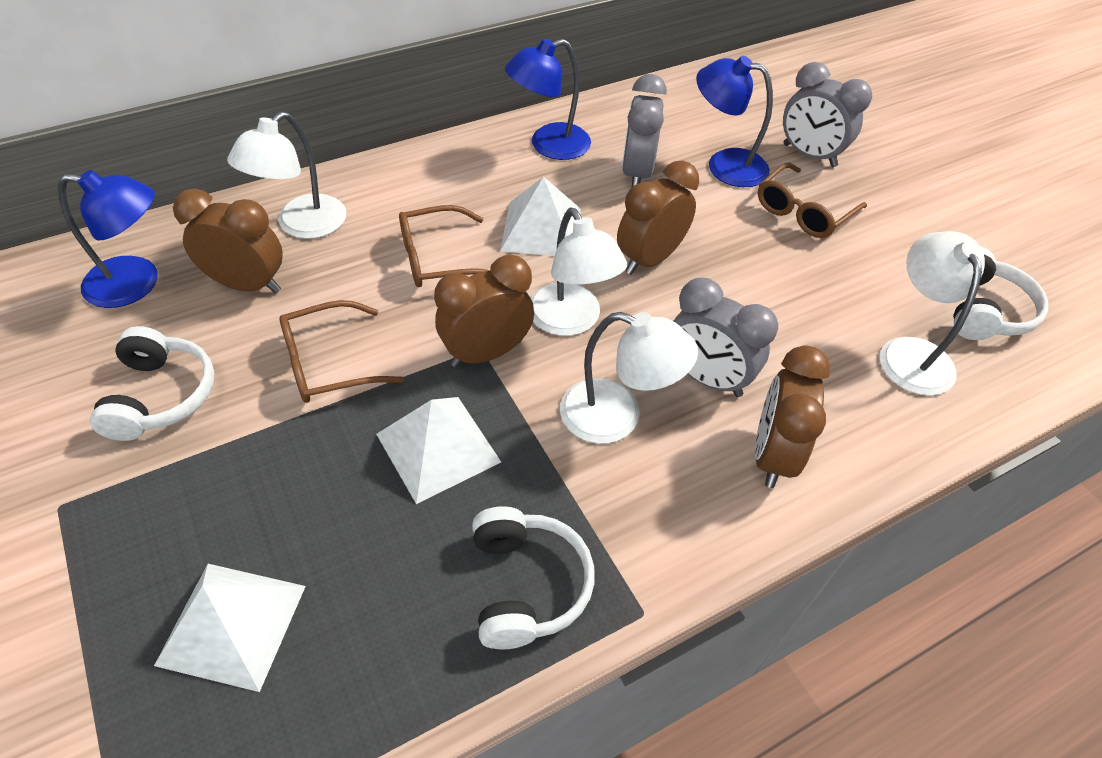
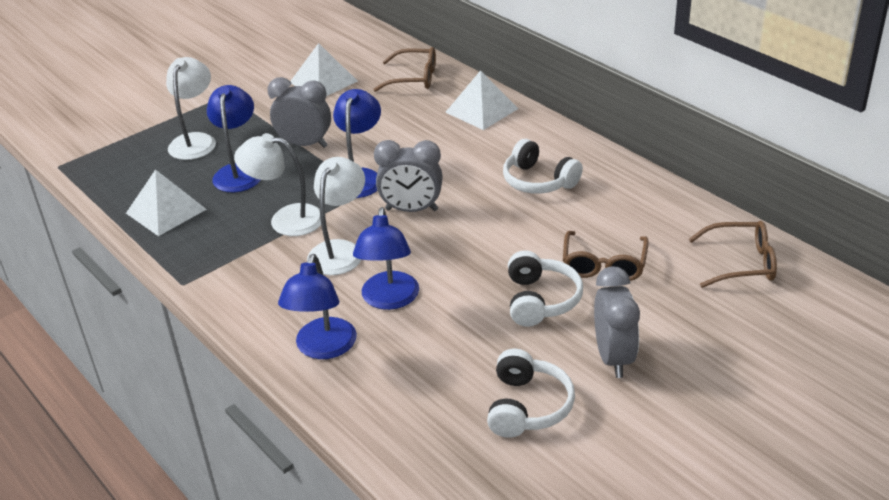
blue lamp: [58,170,158,308] [505,39,591,160] [696,56,773,187] = 3 -> [207,85,261,192] [278,254,357,359] [333,89,381,198] [353,207,419,310] = 4
brown clock: [173,189,283,293] [434,255,534,367] [617,160,699,275] [755,345,830,488] = 4 -> none = 0
white lamp: [227,112,346,239] [531,208,627,336] [560,312,698,444] [880,231,985,396] = 4 -> [166,57,216,160] [234,133,321,236] [307,157,365,275] = 3

